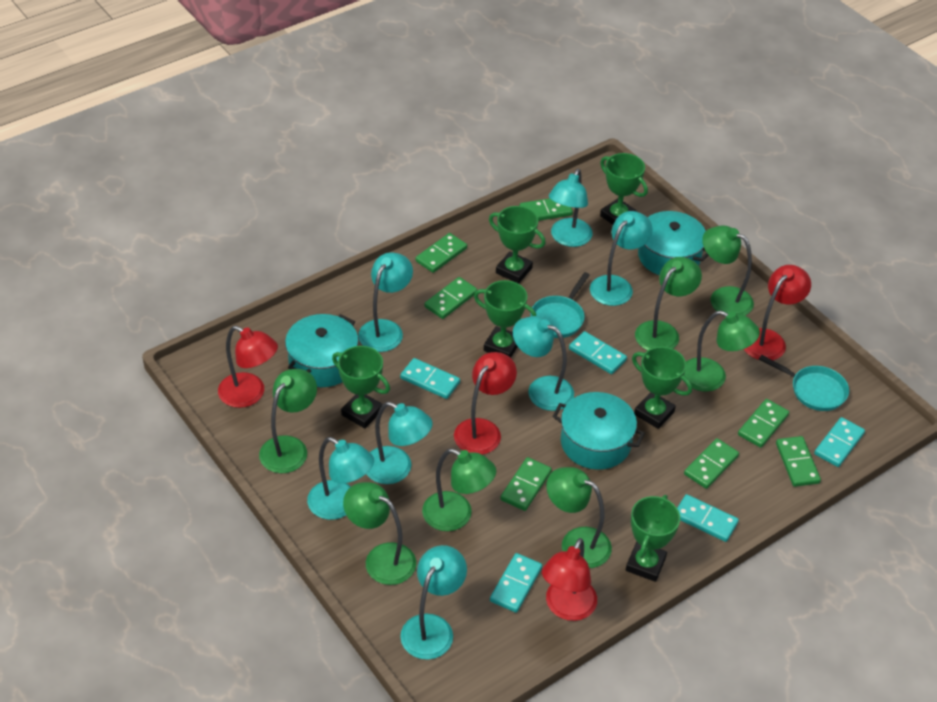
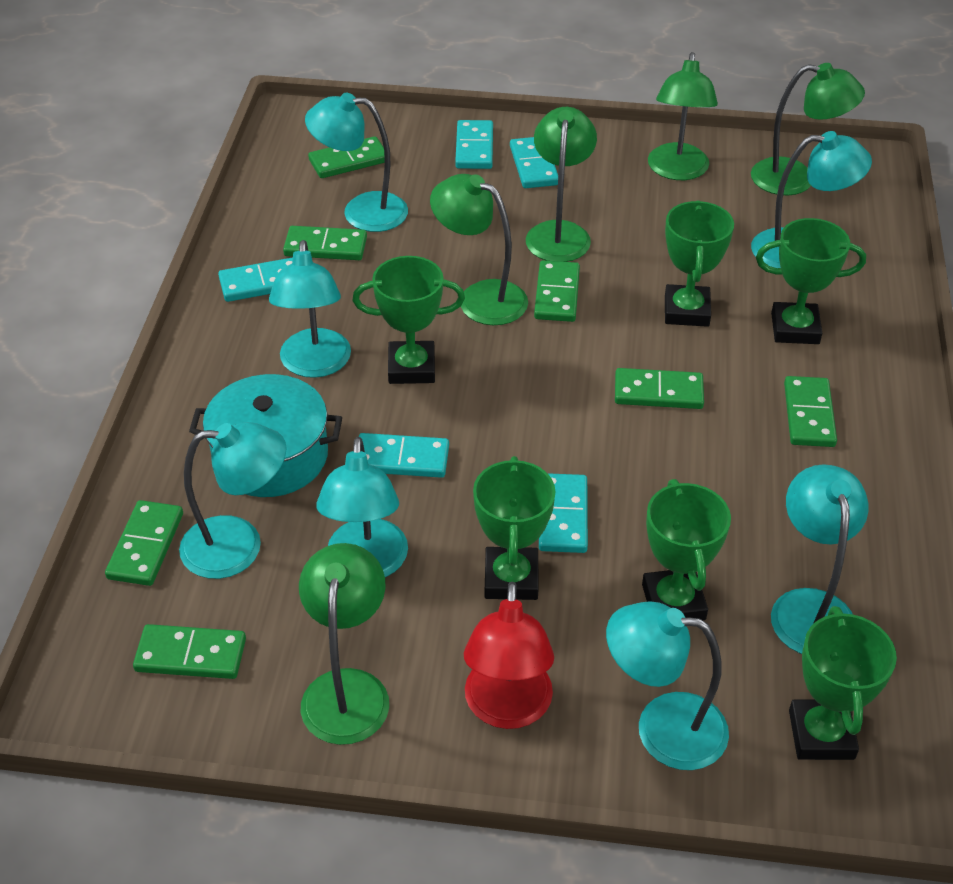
green lamp: [259,369,317,473] [343,482,416,585] [422,449,496,531] [547,467,612,568] [635,257,702,351] [684,310,760,392] [702,225,754,315] = 7 -> [299,543,389,745] [430,174,528,325] [526,107,597,262] [648,52,718,180] [751,63,865,195] = 5
red lamp: [218,326,278,408] [454,352,517,455] [542,538,597,621] [744,265,811,360] = 4 -> [464,581,554,729] = 1
turquoise pan: [530,272,590,338] [759,355,849,411] = 2 -> none = 0
turquoise pot: [285,314,358,387] [552,392,645,470] [638,211,708,275] = 3 -> [189,374,342,497] = 1

